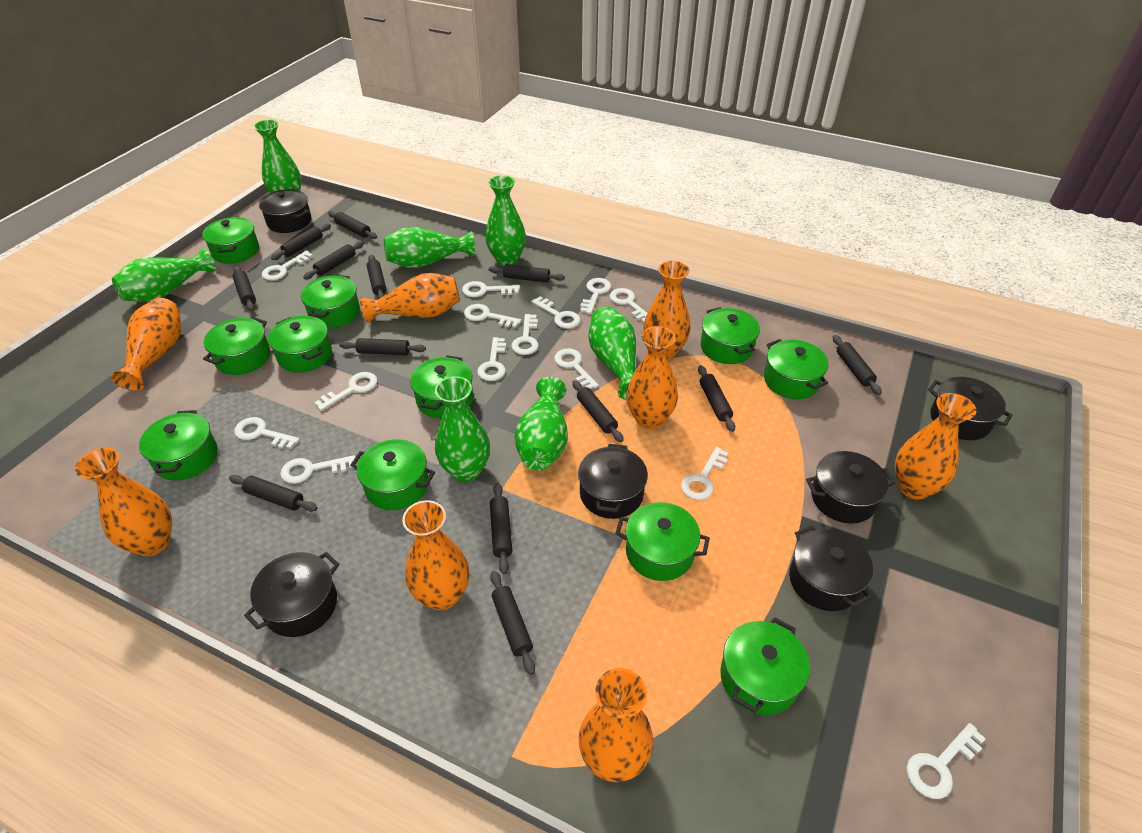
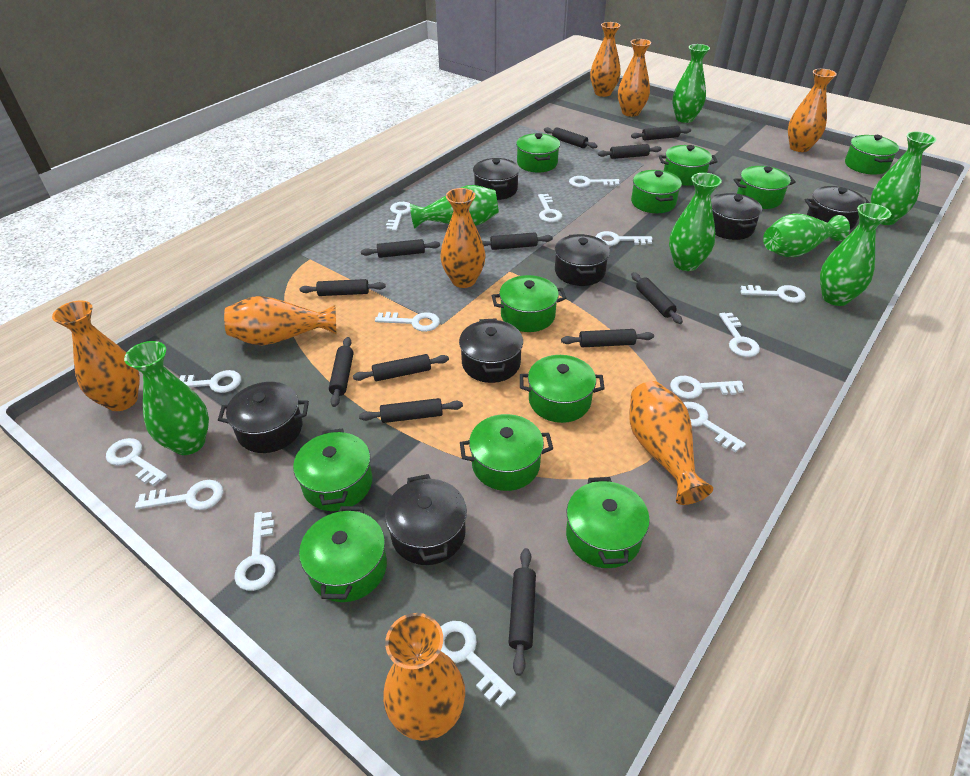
black pot: [244,552,339,637] [259,189,311,233] [578,444,648,519] [789,525,873,611] [806,451,895,524] [928,377,1013,440] = 6 -> [218,382,309,453] [385,474,467,565] [459,318,523,383] [473,158,520,200] [555,234,610,286] [711,193,762,240] [805,186,870,230] = 7
black rolling pin: [229,475,318,512] [232,266,256,311] [271,224,331,260] [303,241,364,279] [328,211,377,239] [339,338,426,355] [367,255,386,299] [489,264,565,283] [490,483,512,574] [490,571,535,675] [572,380,624,442] [698,365,735,432] [833,335,882,395] = 13 -> [299,279,386,296] [329,337,353,407] [353,354,449,381] [359,398,463,423] [361,239,440,258] [482,232,553,250] [508,548,536,676] [544,127,597,149] [561,329,654,347] [598,144,662,159] [631,126,691,140] [631,272,683,324] = 12

